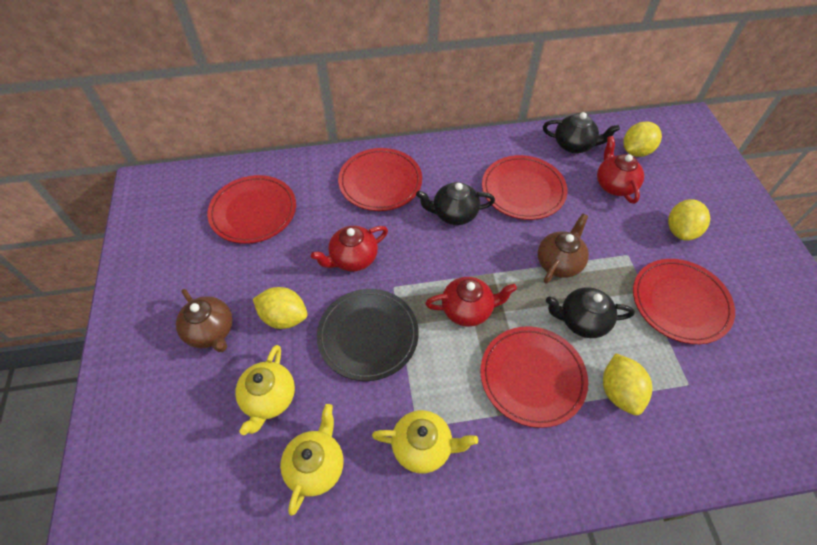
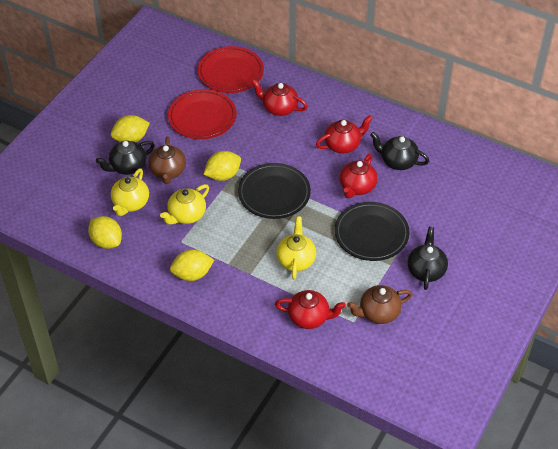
black plate: [317,289,419,381] = 1 -> [238,163,311,219] [335,202,410,261] = 2
red plate: [207,175,296,244] [338,148,422,211] [480,326,588,428] [482,155,567,220] [633,259,735,344] = 5 -> [168,89,237,139] [197,46,264,93] = 2
red teapot: [311,226,388,271] [425,277,517,327] [597,136,644,204] = 3 -> [251,79,308,116] [275,290,346,329] [316,115,373,153] [340,154,378,198] = 4

